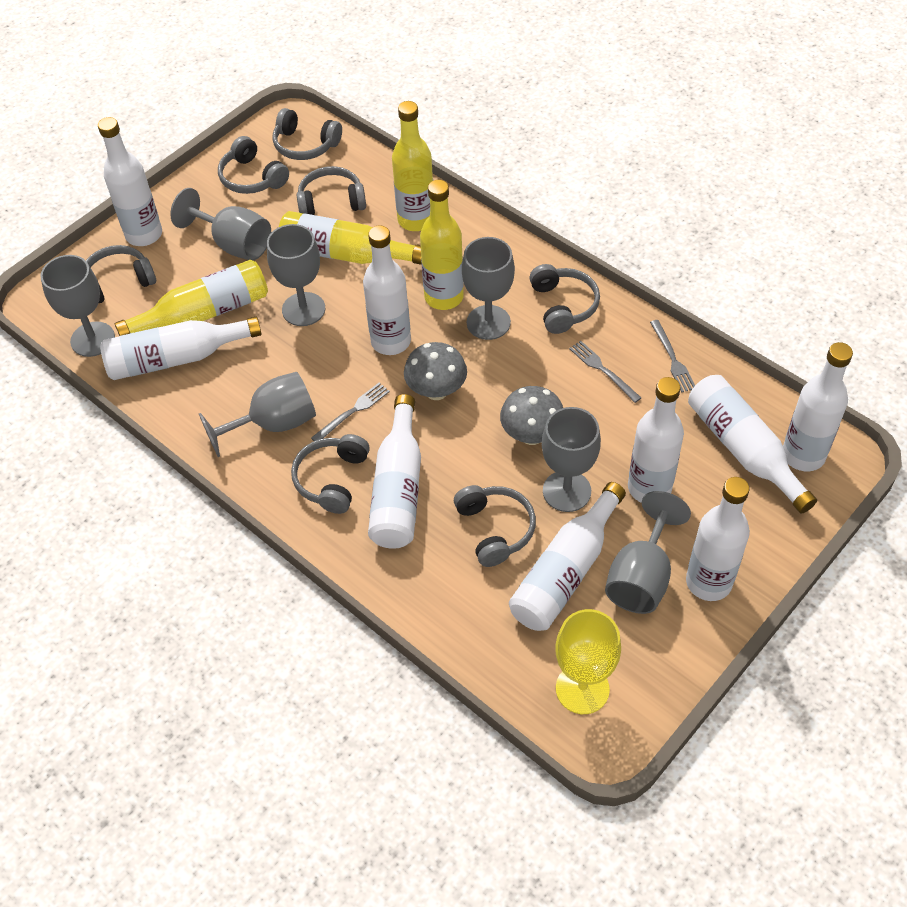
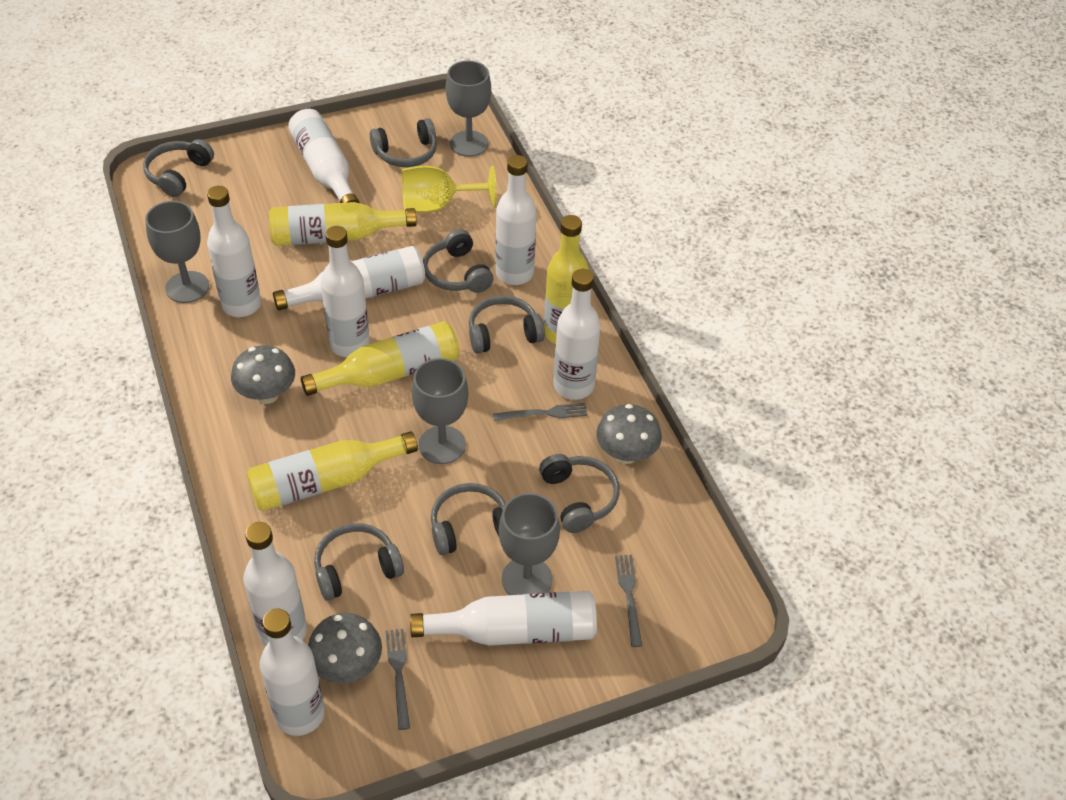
grey goblet: [40,255,115,357] [170,188,271,260] [199,372,316,457] [267,224,325,326] [462,237,515,340] [542,407,601,512] [605,491,691,614] = 7 -> [145,201,209,303] [412,358,468,464] [446,61,491,157] [499,493,560,595] = 4
grey mushroom: [404,342,467,400] [500,386,563,445] = 2 -> [231,345,295,404] [308,613,382,684] [596,404,662,464] = 3

